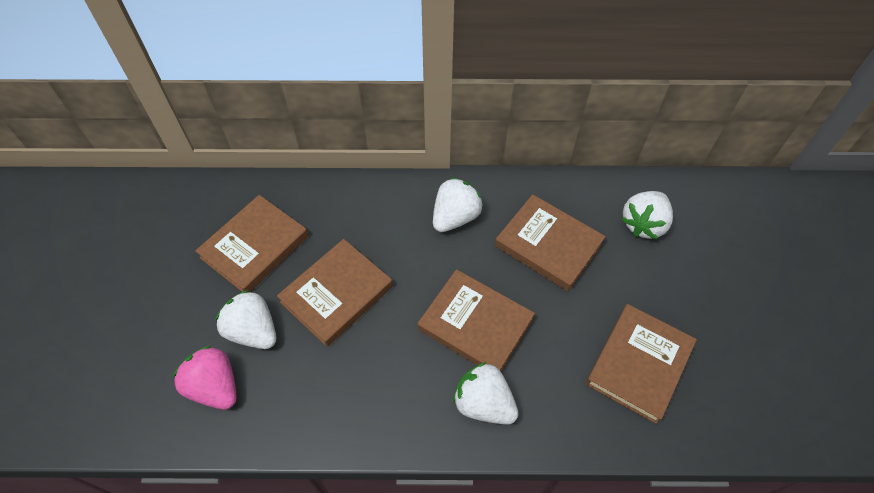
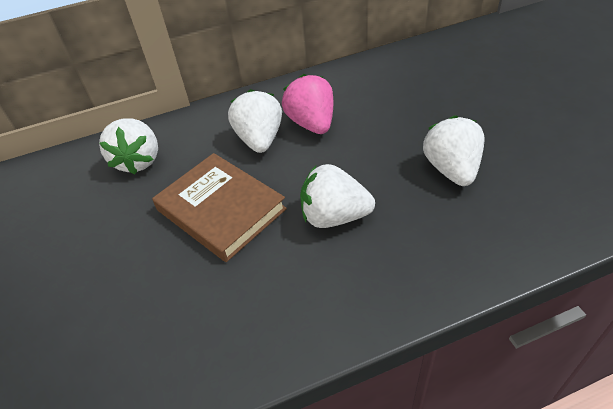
brown book: [195,195,308,292] [277,239,393,347] [418,269,535,371] [495,194,606,291] [585,304,697,424] = 5 -> [152,153,287,262] = 1

